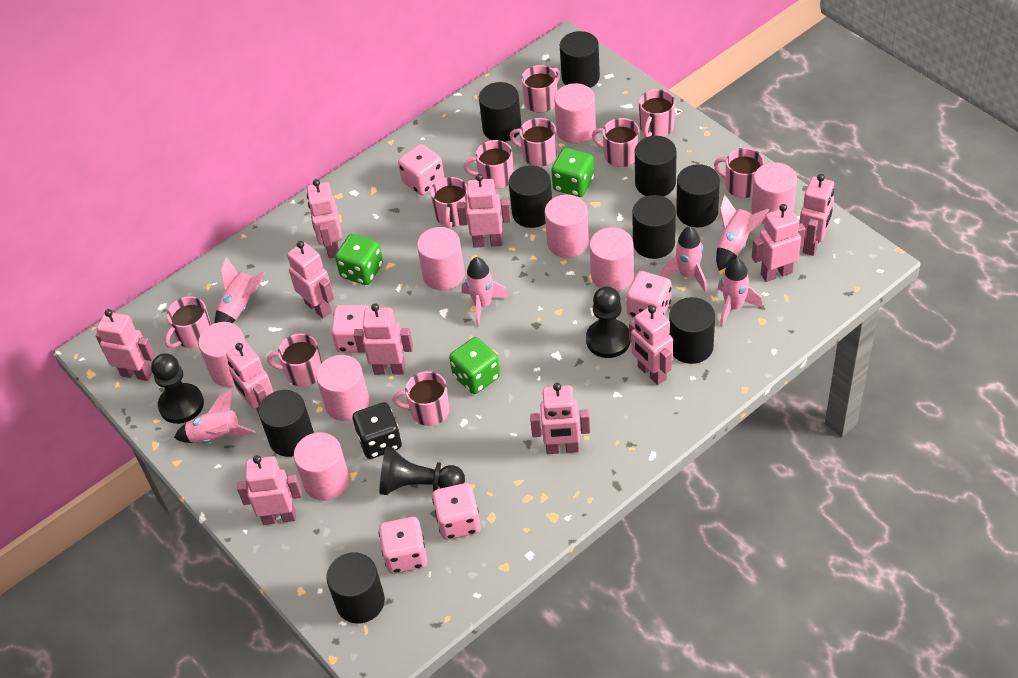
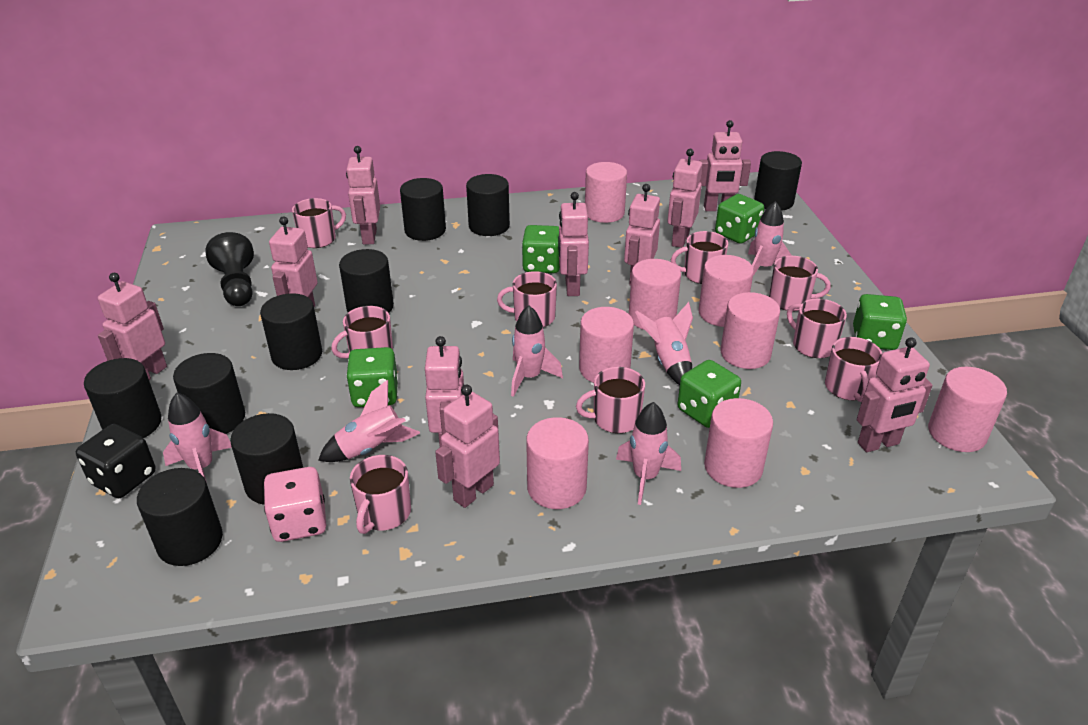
black pawn: [151,353,204,424] [379,447,465,495] [586,286,631,358] = 3 -> [205,232,254,306] = 1
green dice: [335,234,383,285] [449,337,500,394] [551,148,594,197] = 3 -> [346,347,398,407] [522,225,560,273] [678,360,741,428] [715,194,764,244] [853,294,907,350] = 5
pink dice: [331,305,370,352] [379,517,427,574] [398,144,444,195] [432,483,481,540] [626,271,671,318] = 5 -> [264,467,326,542] = 1
pink mug: [165,296,211,348] [267,333,322,387] [392,371,450,426] [431,177,467,229] [464,140,514,189] [510,118,557,167] [521,65,560,112] [592,118,639,167] [639,89,675,138] [714,148,764,198] = 10 -> [292,198,346,248] [331,306,393,359] [350,455,411,534] [497,271,557,327] [576,367,645,433] [671,231,728,284] [769,256,831,311] [787,298,847,358] [825,337,882,402] = 9
pink robot: [95,309,155,381] [226,342,273,414] [237,455,302,525] [287,241,334,318] [307,179,342,258] [354,304,413,375] [457,174,511,248] [530,383,590,454] [629,305,673,385] [752,204,805,282] [799,174,834,256] = 11 -> [98,273,167,380] [269,216,318,307] [346,146,380,245] [425,336,464,447] [435,385,500,508] [558,192,589,296] [624,184,660,286] [668,149,702,248] [700,120,751,211] [857,338,933,452] = 10

